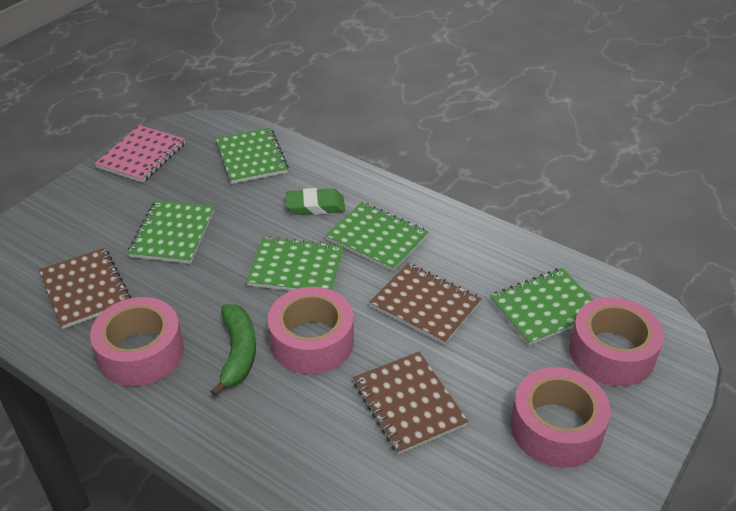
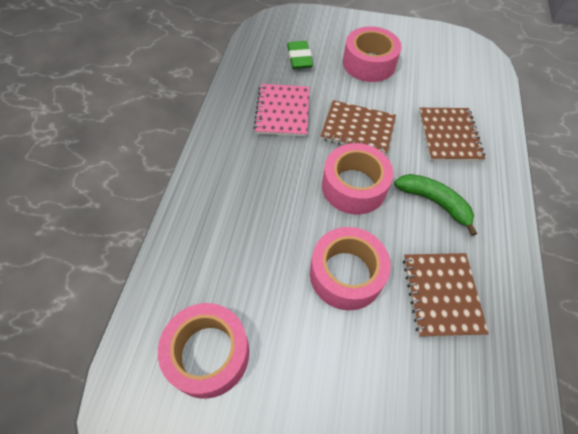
green notebook: [128,200,215,264] [216,128,289,184] [246,236,344,291] [325,202,429,271] [490,268,593,346] = 5 -> none = 0

